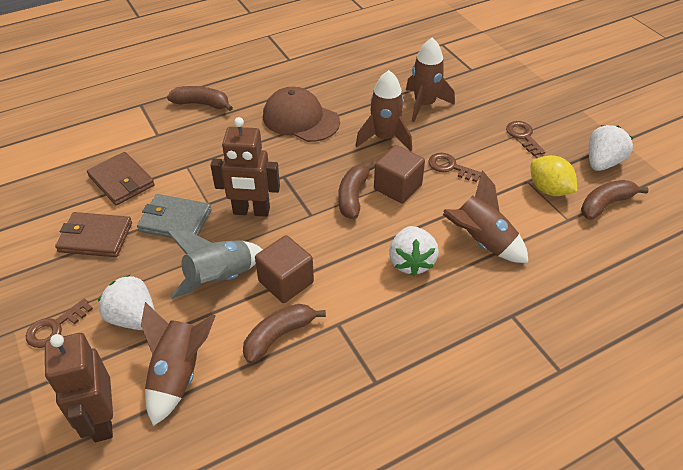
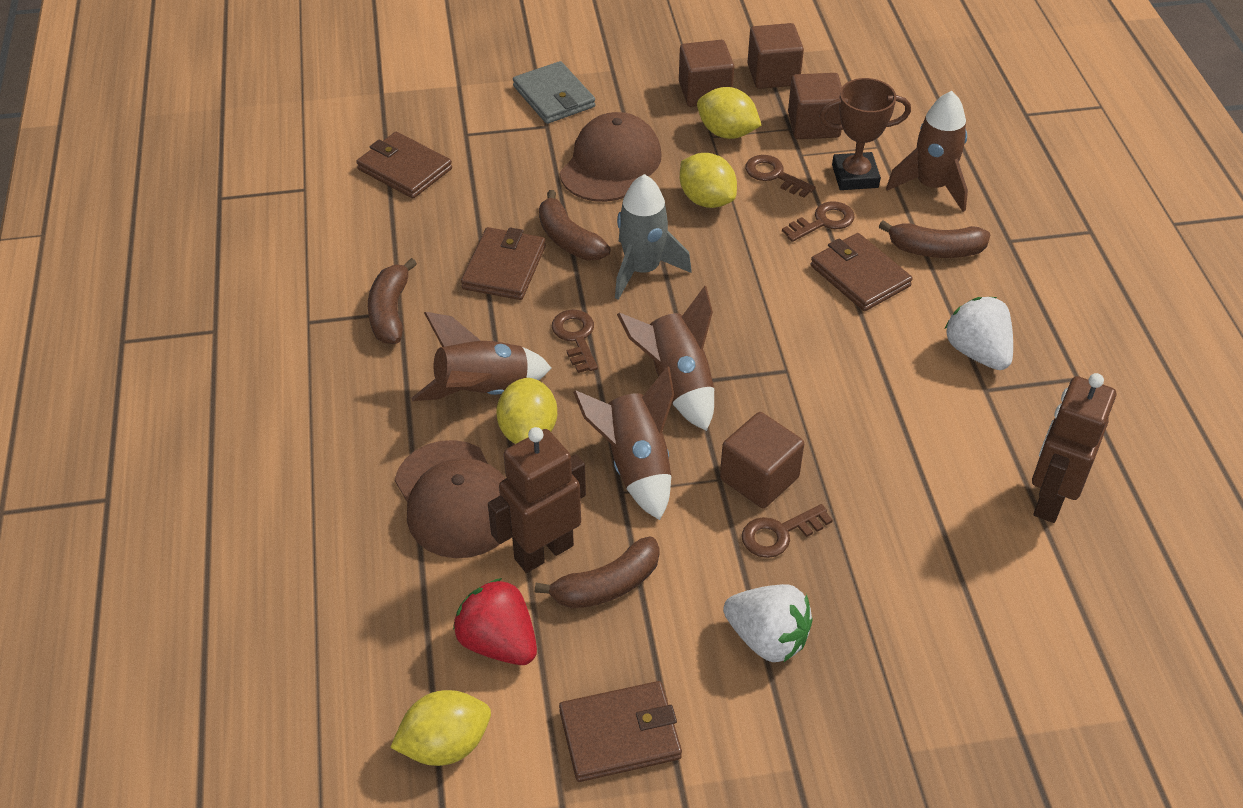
brown cap: [263,87,340,142] = 1 -> [395,440,506,558] [560,112,662,202] = 2
brown cube: [255,235,314,303] [374,145,425,204] = 2 -> [679,40,734,107] [720,412,804,508] [747,23,804,89] [788,73,842,139] = 4
brown key: [26,298,93,348] [429,153,482,182] [506,121,545,156] = 3 -> [552,309,598,373] [742,504,833,558] [745,155,815,198] [782,201,855,242] = 4
brown trophy: none = 0 -> [819,78,911,190] = 1
brown wallet: [55,212,132,257] [87,152,155,206] = 2 -> [356,132,452,199] [461,227,546,300] [559,681,682,782] [811,233,913,311] = 4
red strawberry: none = 0 -> [453,578,537,665] = 1
white strawberry: [98,274,155,330] [389,226,439,276] [589,125,633,171] = 3 -> [723,584,813,663] [945,297,1013,370] = 2
yellow lemon: [531,155,577,196] = 1 -> [390,690,491,766] [496,378,557,444] [680,153,737,208] [697,87,761,139] = 4

